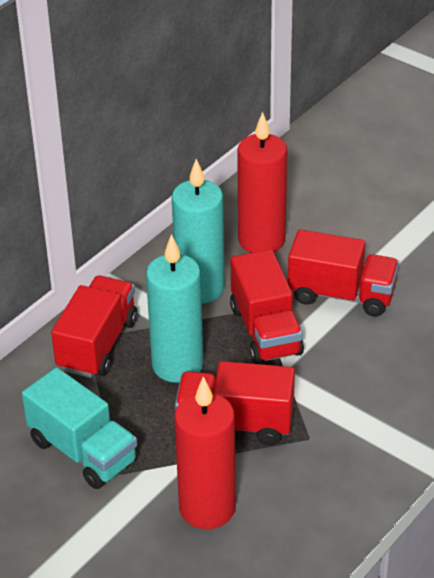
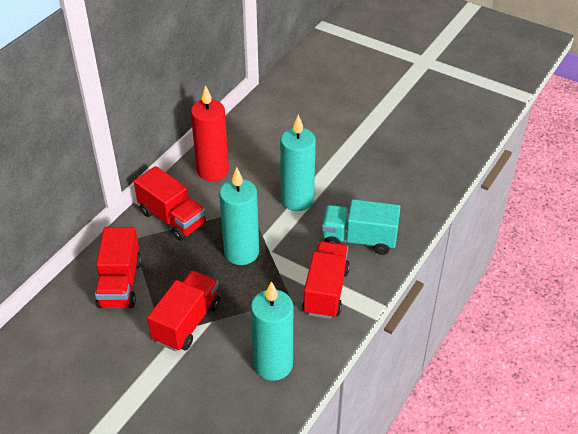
red candle: [174,377,236,529] [237,112,287,253] = 2 -> [191,85,229,181] = 1
turquoise candle: [146,234,203,383] [172,159,225,304] = 2 -> [219,167,259,265] [251,281,293,381] [280,115,316,211] = 3

